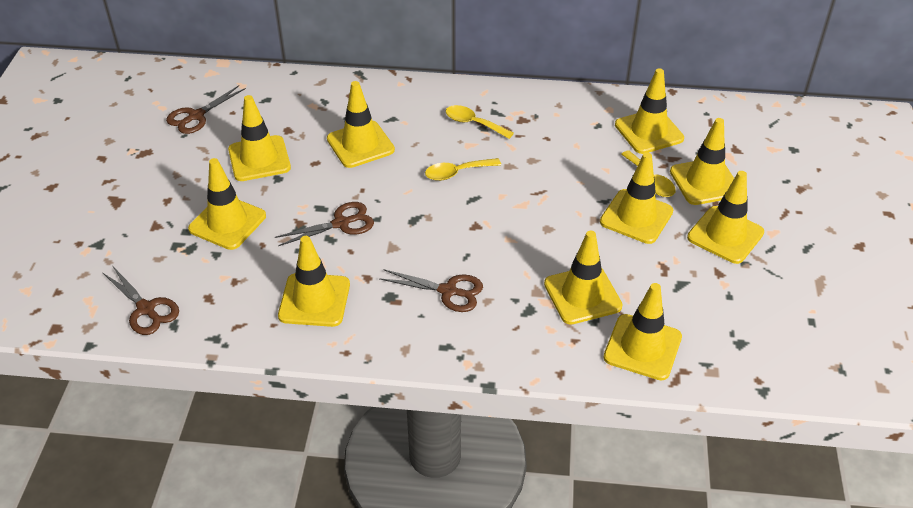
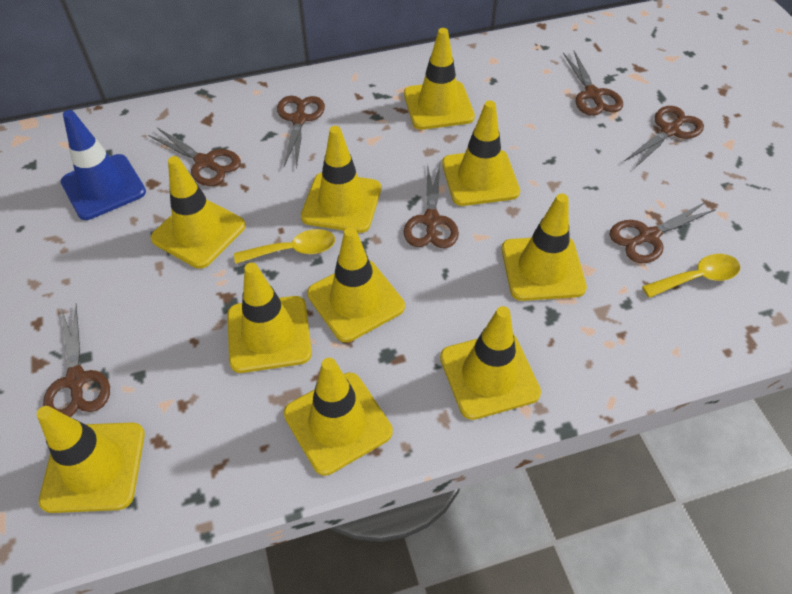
blue traffic cone: none = 0 -> [61,110,146,220] = 1
brown scissors: [103,267,179,335] [166,85,246,134] [275,202,374,246] [379,269,483,312] = 4 -> [43,305,110,417] [148,128,241,186] [277,96,325,169] [404,163,459,248] [563,51,623,116] [610,202,716,263] [624,106,704,169] = 7
yellow spoon: [425,158,501,181] [446,105,514,139] [621,150,676,197] = 3 -> [234,229,335,264] [642,254,740,298] = 2

